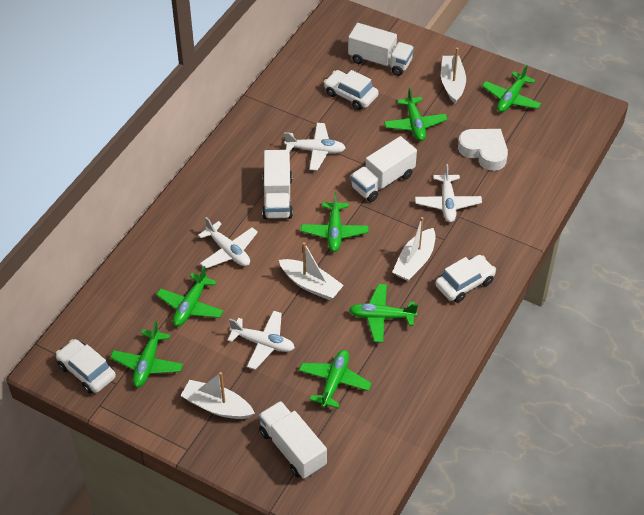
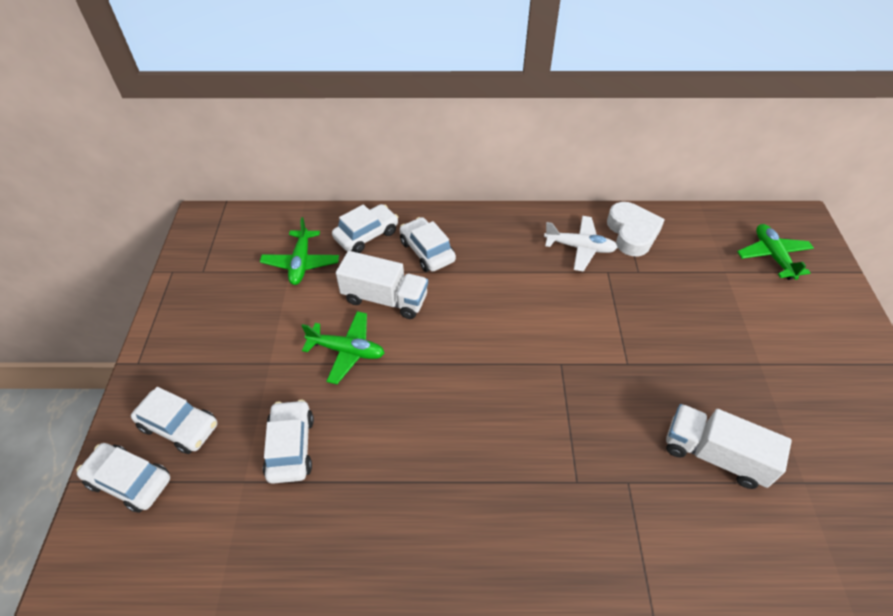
green plane: [110,321,183,387] [156,266,224,326] [299,350,372,408] [301,192,369,252] [349,284,418,343] [384,87,448,141] [482,65,542,112] = 7 -> [260,217,339,285] [302,311,385,384] [737,224,814,280] = 3
white boat: [180,372,255,419] [279,242,344,300] [393,217,435,281] [441,48,466,104] = 4 -> none = 0
white car: [56,339,116,394] [324,70,378,110] [435,255,496,303] = 3 -> [77,443,170,513] [131,387,217,454] [263,400,314,484] [332,204,398,253] [400,217,456,272] = 5
white plane: [198,217,258,269] [227,311,295,370] [284,123,346,171] [415,164,482,222] = 4 -> [544,216,618,272] = 1
white truck: [258,401,327,479] [262,150,293,219] [348,23,414,76] [350,136,417,202] = 4 -> [336,251,428,319] [666,404,792,489] = 2

